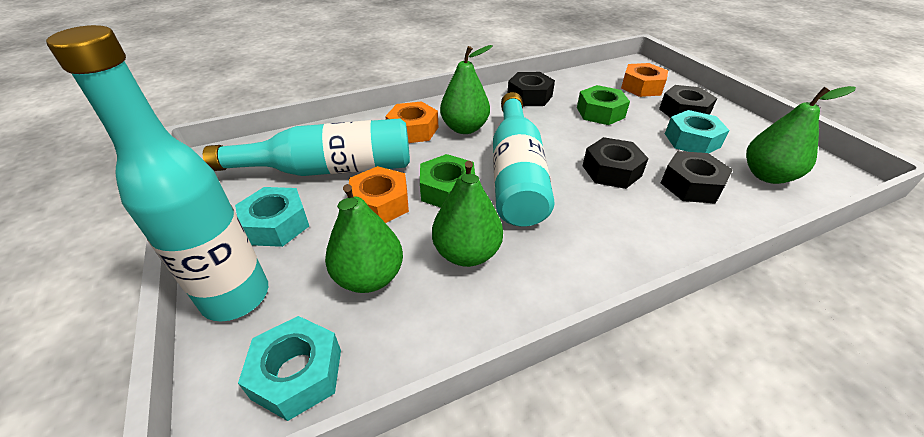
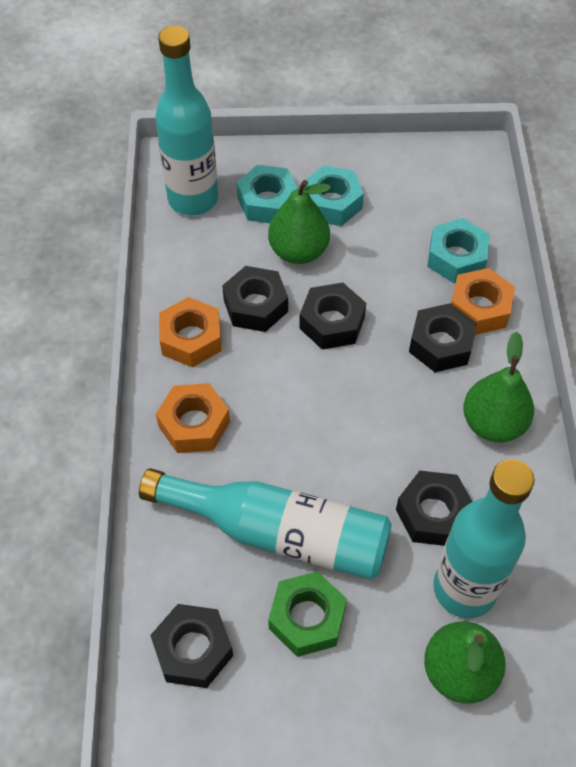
black nut: [508,72,555,106] [582,137,649,189] [659,85,717,118] [661,151,733,204] = 4 -> [150,604,233,688] [222,266,288,332] [299,283,366,350] [396,471,473,546] [409,303,477,372] = 5
green nut: [420,154,475,208] [577,85,630,125] = 2 -> [268,571,347,657] = 1
green pear: [325,184,403,293] [432,161,503,267] [440,45,493,134] [746,86,856,184] = 4 -> [268,180,331,264] [424,621,506,704] [463,332,534,442] = 3

